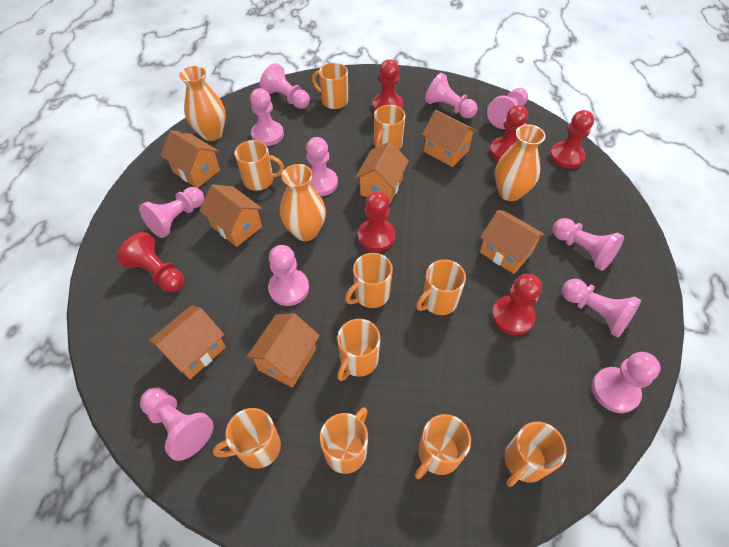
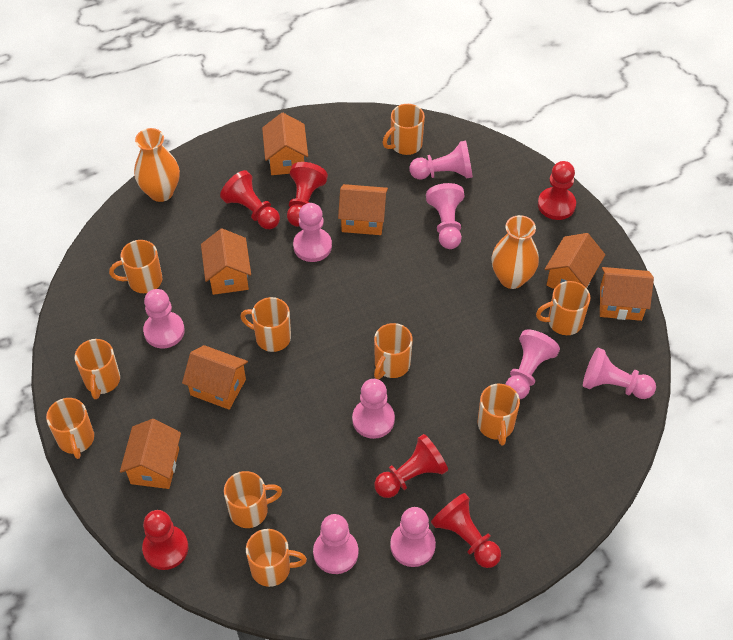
orange vase: [179,66,226,141] [280,164,326,241] [495,125,546,201] = 3 -> [134,128,180,202] [492,215,539,289] = 2
pink pawn: [139,187,204,238] [140,387,214,461] [250,88,284,146] [260,63,310,109] [268,245,309,306] [306,137,338,196] [425,73,478,118] [487,88,528,129] [553,218,624,271] [562,279,641,337] [592,352,661,413] = 11 -> [143,289,185,349] [293,203,332,262] [313,514,359,574] [352,379,395,439] [390,507,436,567] [409,141,473,180] [426,183,464,249] [506,329,560,399] [583,348,656,399] = 9

